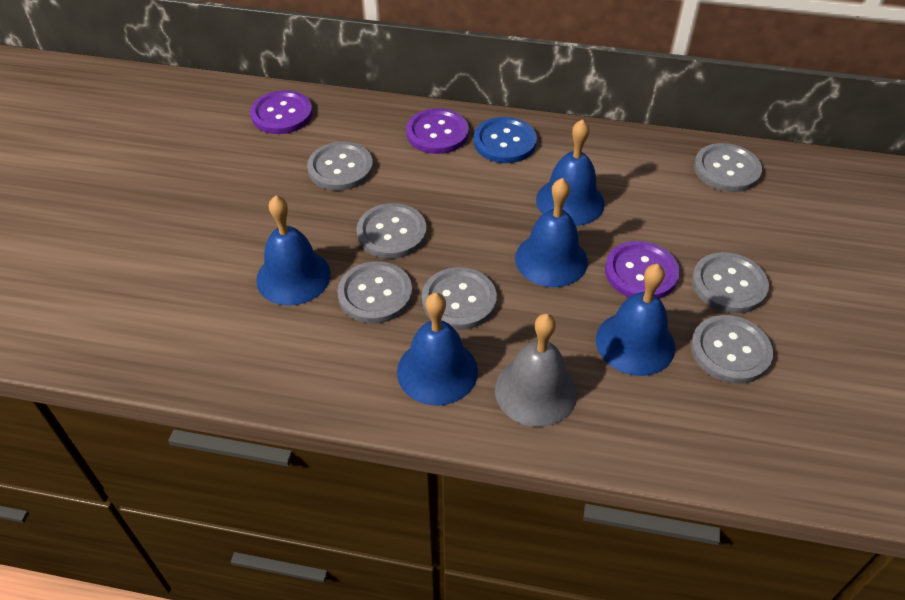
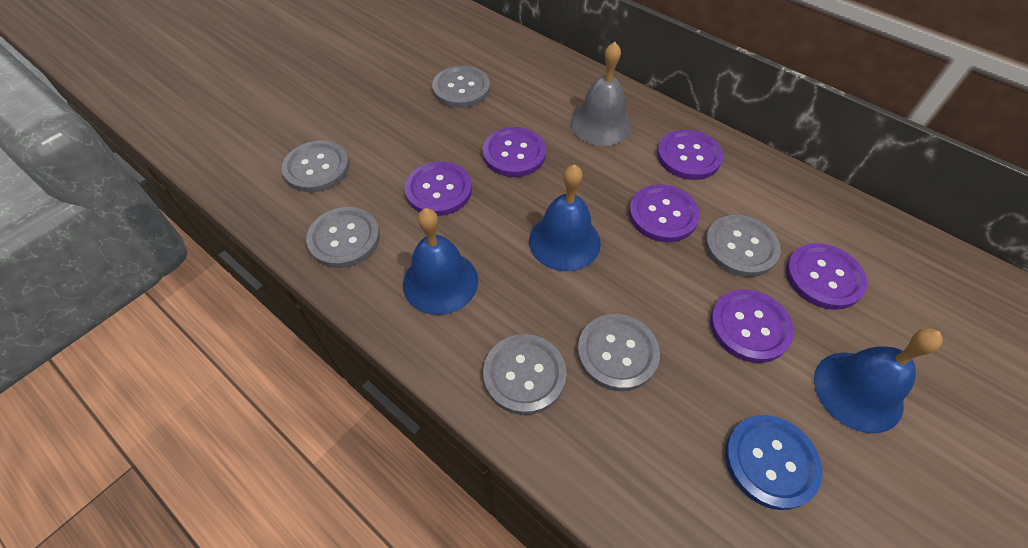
blue bell: [256,195,331,306] [397,293,478,406] [515,178,588,287] [536,119,605,226] [596,264,675,376] = 5 -> [403,208,478,315] [529,164,601,271] [814,328,943,433] = 3
grey button: [307,142,373,191] [337,261,412,324] [356,203,427,259] [422,267,497,330] [691,315,773,384] [692,252,769,313] [694,143,762,192] = 7 -> [282,141,349,192] [306,207,380,268] [432,66,490,108] [483,334,566,415] [577,314,660,391] [705,215,781,277] = 6
purple button: [250,90,313,134] [406,108,469,154] [605,241,680,299] = 3 -> [405,161,472,216] [483,127,546,177] [629,184,700,242] [657,129,723,180] [710,289,794,363] [786,243,867,310] = 6

